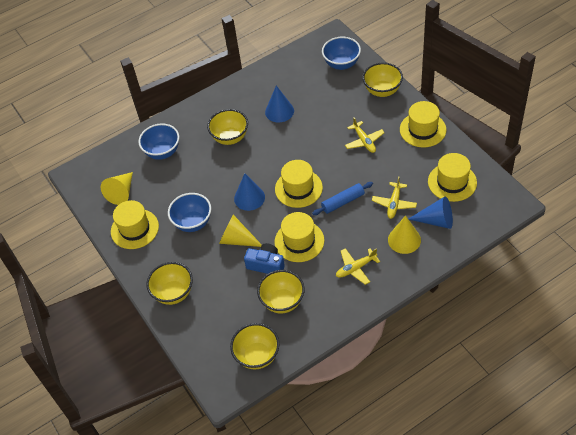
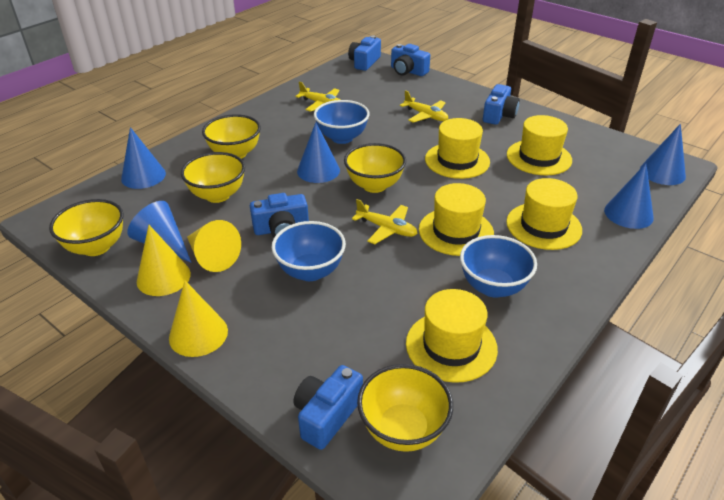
blue camera: [244,243,285,274] = 1 -> [250,193,309,237] [294,365,363,450] [348,35,381,71] [391,44,430,76] [483,84,520,125] = 5
blue cone: [234,173,265,211] [265,86,294,123] [408,196,453,229] = 3 -> [121,127,166,189] [127,201,191,262] [297,122,340,183] [604,163,654,229] [640,124,686,185] = 5
blue rolling pin: [312,182,373,215] = 1 -> none = 0

